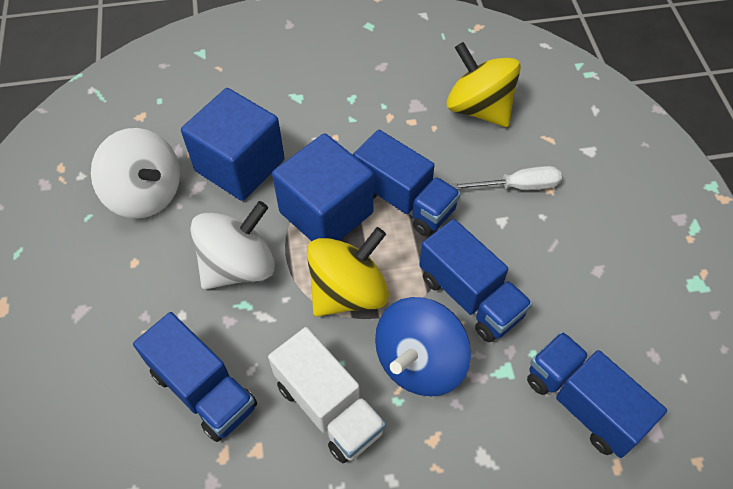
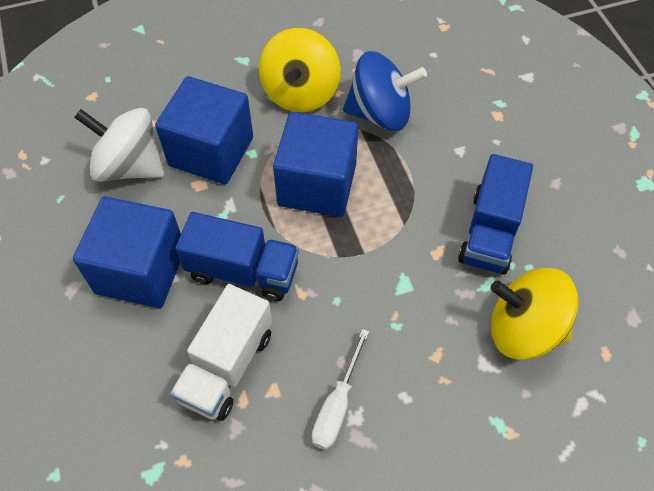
blue cube: [181,88,285,201] [272,133,374,241] = 2 -> [73,197,181,308] [155,76,253,184] [273,112,358,217] = 3
blue truck: [133,312,257,442] [353,130,461,236] [419,219,533,342] [527,331,667,458] = 4 -> [175,212,299,301] [458,154,533,275] = 2
white spinning top: [91,128,180,219] [190,201,275,290] = 2 -> [74,108,164,182] = 1

